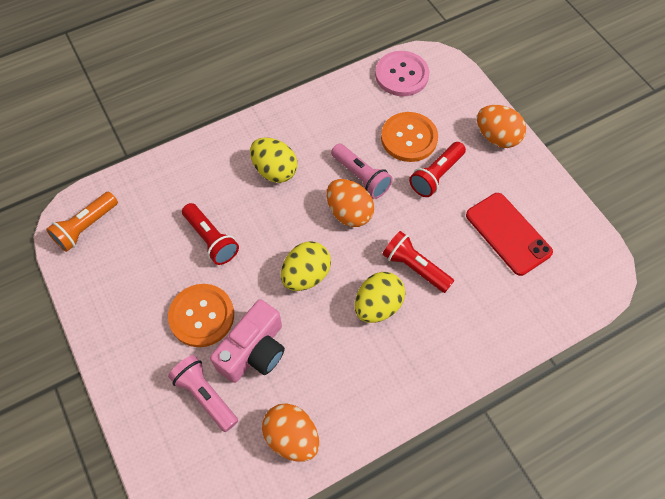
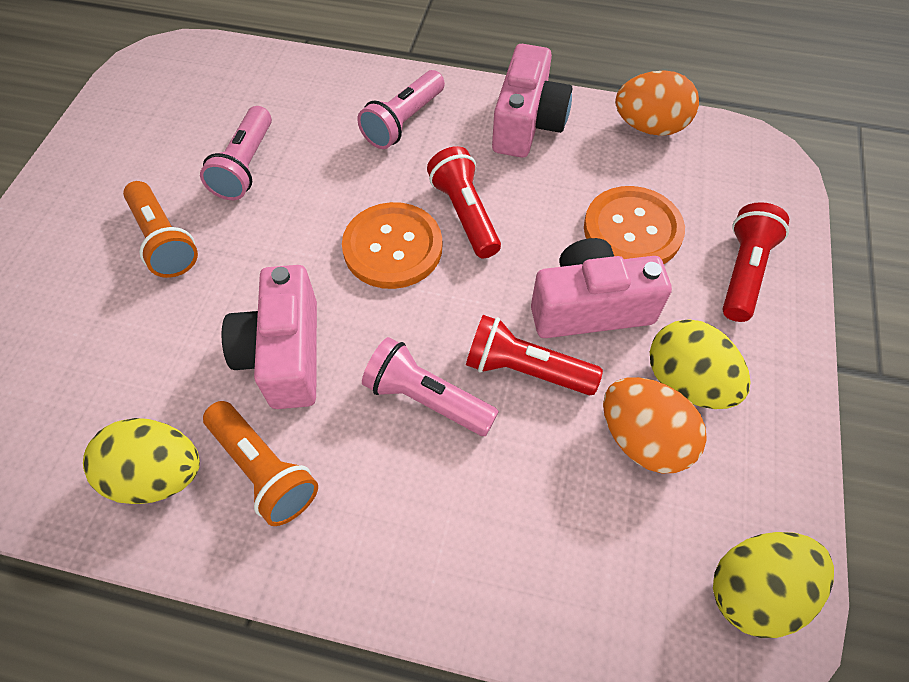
orange egg: [262,403,319,462] [327,179,374,227] [477,105,526,148] = 3 -> [603,377,707,473] [615,70,699,136] = 2
orange flashlight: [46,192,118,252] = 1 -> [123,181,198,278] [203,401,318,526] = 2
pink button: [375,51,429,96] = 1 -> none = 0
pink camera: [210,299,285,383] = 1 -> [221,265,317,409] [492,44,572,158] [531,238,672,338] = 3
pink flashlight: [168,355,238,432] [331,144,393,199] = 2 -> [200,106,272,200] [357,70,445,149] [362,337,499,436] = 3
red phone: [466,193,553,276] = 1 -> none = 0

